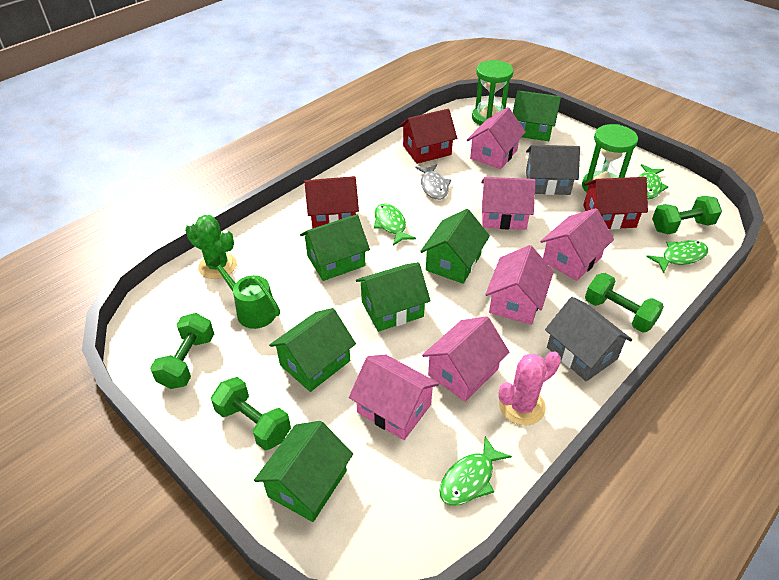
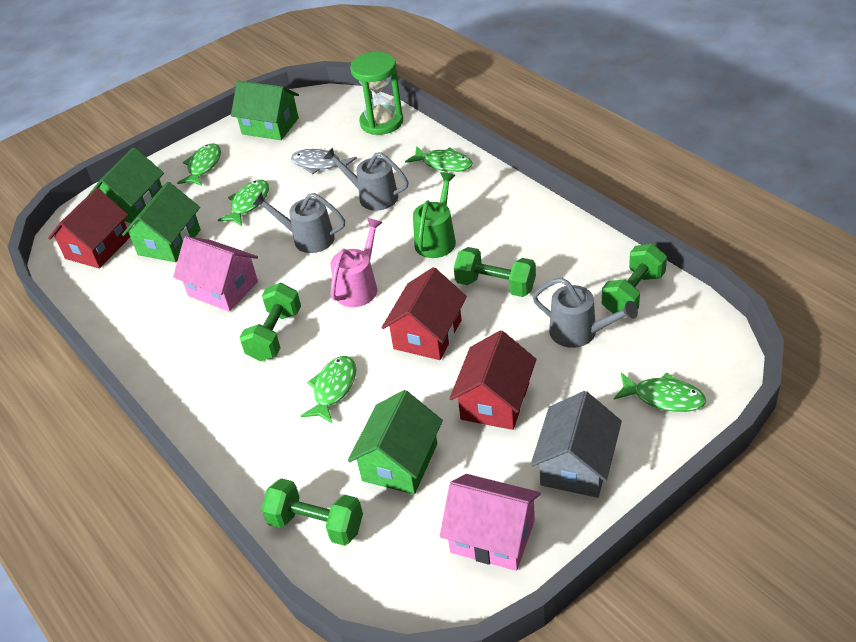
green cactus: [185,215,237,279] = 1 -> none = 0
green fish: [374,203,416,245] [439,436,512,506] [638,164,668,199] [646,240,708,273] = 4 -> [177,143,221,186] [218,180,269,226] [301,356,356,424] [405,146,473,172] [614,372,706,412] = 5
green hourglass: [472,60,514,126] [582,124,638,192] = 2 -> [350,52,403,135] = 1
green house: [254,421,353,522] [269,308,356,392] [300,214,370,281] [356,262,431,332] [420,209,490,284] [513,90,561,141] = 6 -> [88,147,164,223] [122,182,201,262] [231,81,299,140] [348,390,443,494] = 4
grey house: [526,145,580,195] [545,297,632,381] = 2 -> [531,391,622,498] = 1
grey watering can: none = 0 -> [253,192,345,253] [323,147,408,211] [533,278,638,348] = 3
pink cactus: [499,351,561,426] = 1 -> none = 0
pink house: [349,355,439,440] [422,316,509,402] [467,107,526,169] [481,177,536,230] [485,245,554,325] [540,208,614,281] = 6 -> [173,236,258,311] [440,474,541,571] = 2
pink watering can: none = 0 -> [330,218,383,307] = 1

